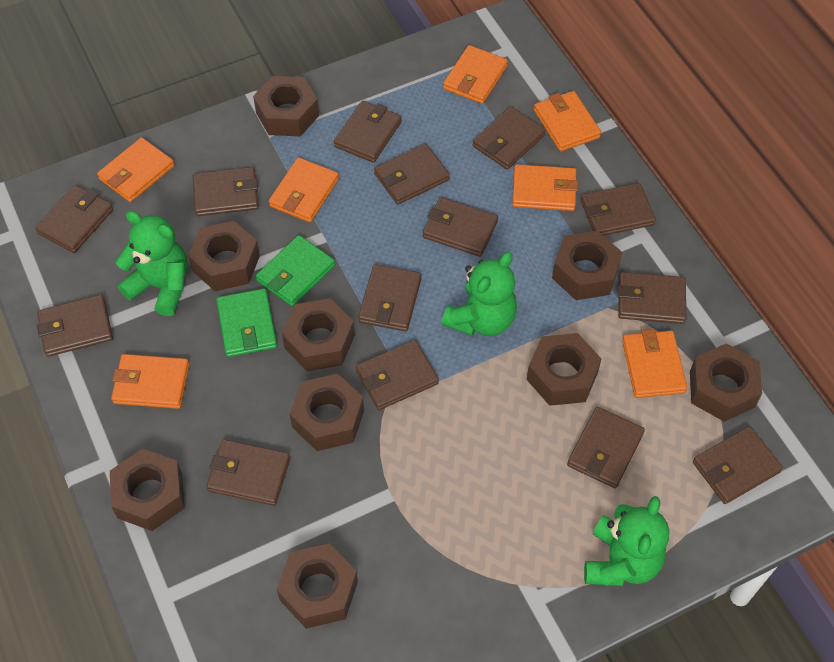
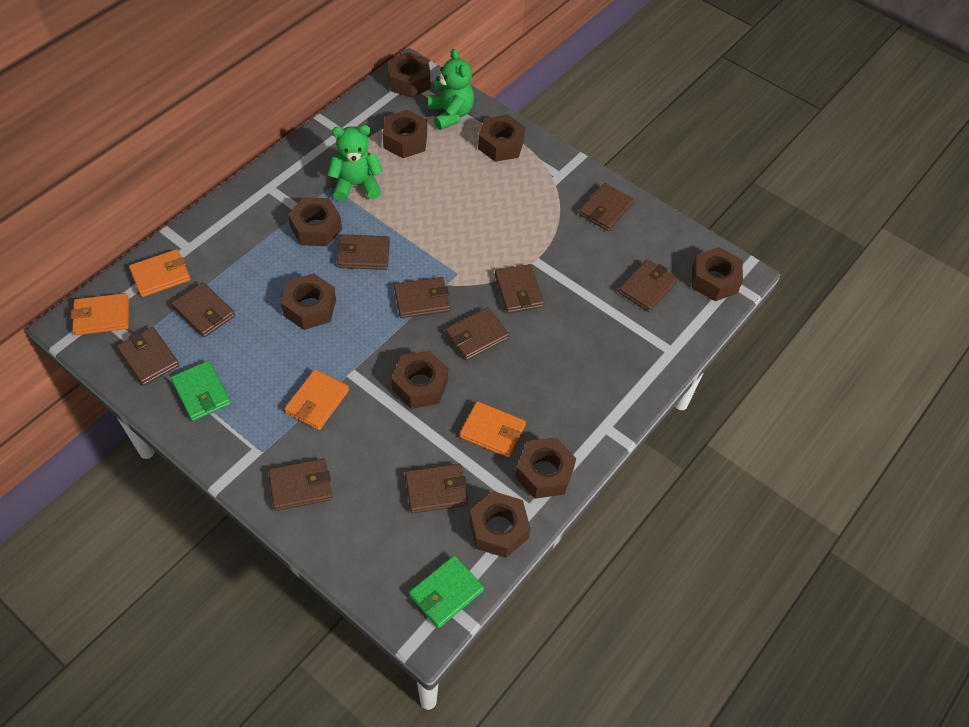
brown wallet: [35,185,113,253] [37,295,113,357] [193,167,259,216] [206,439,290,506] [334,101,402,163] [356,340,439,410] [358,264,422,331] [374,144,450,205] [423,197,498,257] [473,107,546,170] [567,407,645,488] [581,183,656,236] [618,272,686,324] [693,426,783,504] = 14 -> [117,327,179,386] [172,282,235,338] [268,459,332,511] [337,234,390,270] [394,277,450,318] [405,464,468,513] [445,308,509,361] [495,264,544,313] [579,183,634,231] [619,259,678,312] = 10
green teddy bear: [116,211,188,316] [441,252,517,336] [584,496,669,586] = 3 -> [327,125,383,202] [428,49,474,130] = 2
orange wallet: [97,137,174,202] [111,354,190,409] [269,157,339,222] [443,45,508,104] [512,164,578,211] [534,91,601,152] [622,329,687,398] = 7 -> [71,293,129,335] [129,249,190,297] [284,369,349,430] [460,401,526,458] = 4

